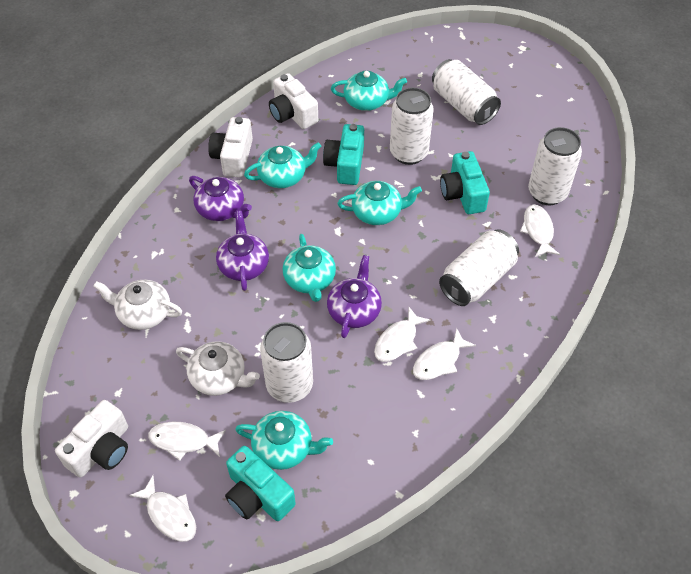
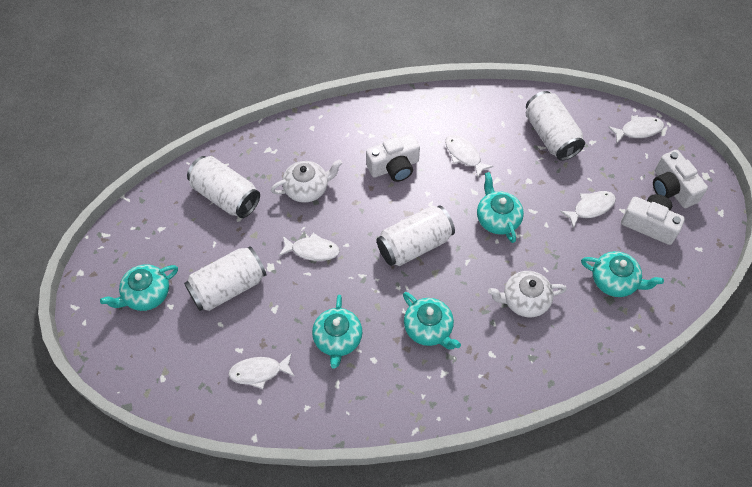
purple teapot: [189,176,252,221] [216,211,269,291] [327,255,382,338] = 3 -> none = 0
turquoise camera: [225,446,296,521] [323,124,364,185] [440,151,490,214] = 3 -> none = 0
white can: [260,322,313,403] [390,87,434,165] [432,59,501,125] [439,229,519,306] [528,127,582,205] = 5 -> [184,246,267,311] [187,156,260,218] [377,205,455,266] [526,91,585,161] = 4

